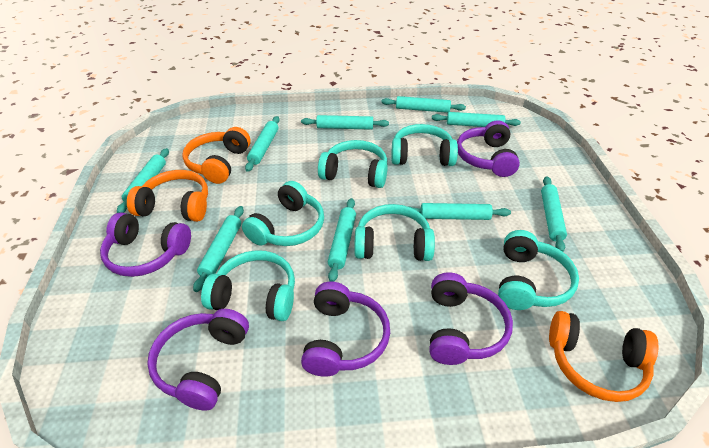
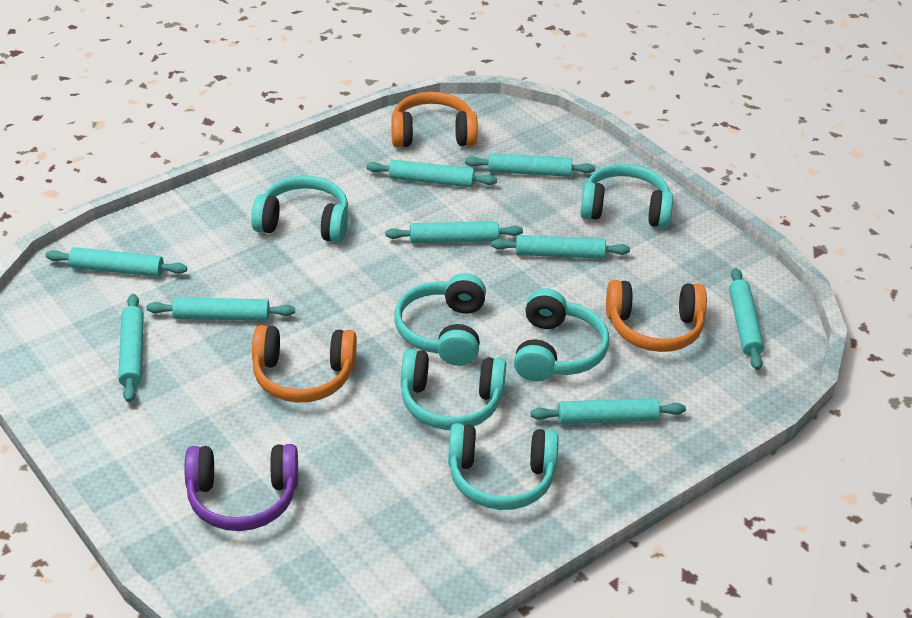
purple headphones: [100,212,191,277] [147,309,249,411] [301,282,390,377] [429,272,513,365] [457,120,520,177] = 5 -> [185,444,298,531] = 1

